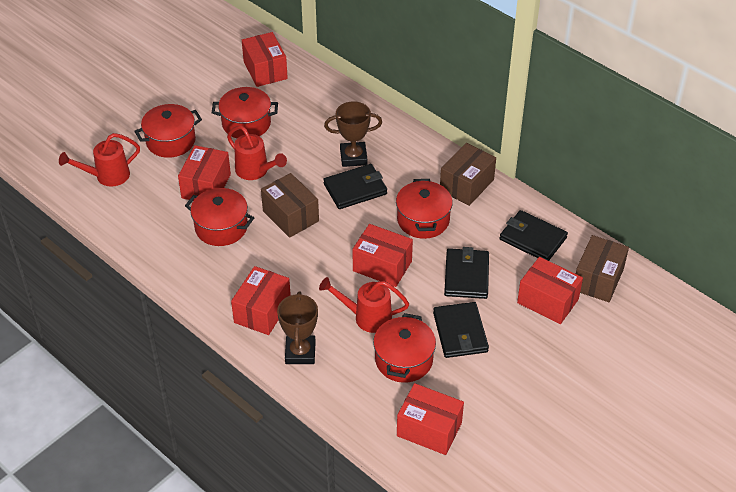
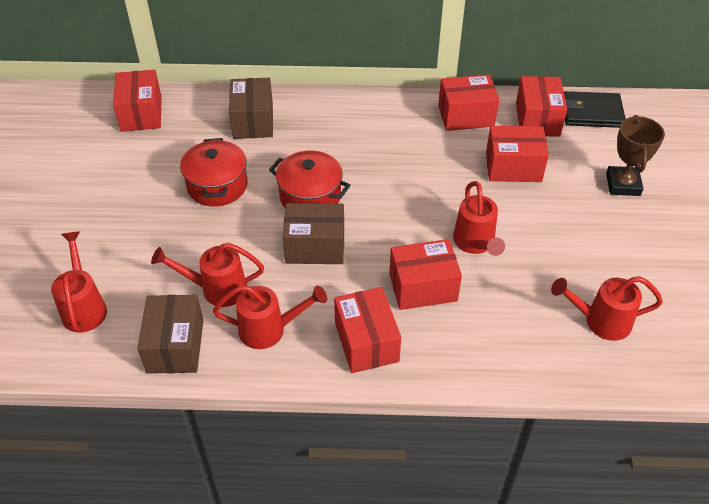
black wallet: [323,164,387,209] [433,302,489,358] [444,247,489,299] [499,210,568,261] = 4 -> [564,91,626,128] = 1
brown trophy: [277,291,318,364] [324,101,382,167] = 2 -> [606,115,665,196] = 1
red pot: [134,104,202,158] [185,188,254,246] [212,87,278,138] [373,313,436,383] [396,179,453,239] = 5 -> [180,138,248,207] [269,151,351,208] = 2
red watering can: [59,133,140,187] [227,126,287,180] [319,277,409,333] = 3 -> [51,231,107,333] [151,243,264,307] [213,285,327,349] [453,181,505,256] [551,276,663,341] = 5

